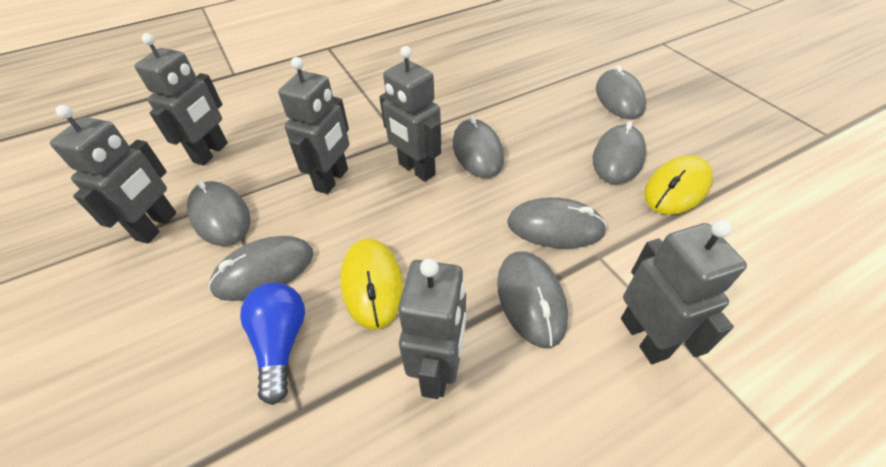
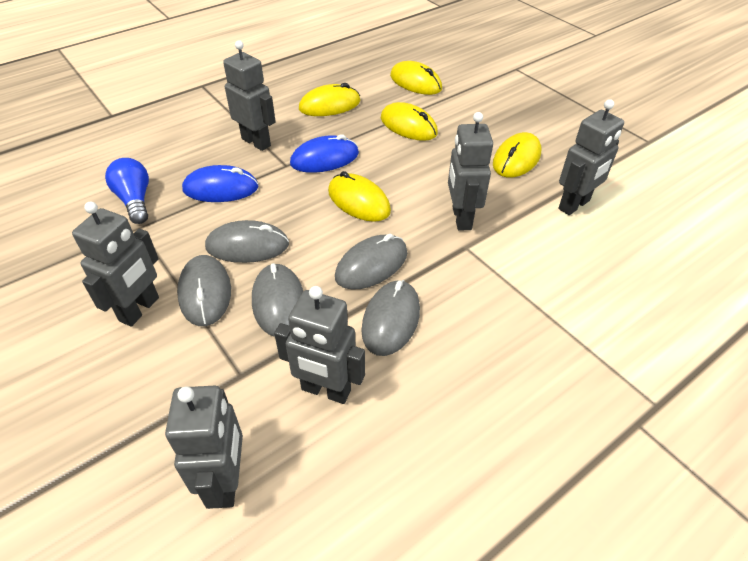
blue mouse: none = 0 -> [182,165,258,202] [290,134,359,173] = 2
grey mouse: [187,180,250,246] [208,236,313,301] [453,116,504,178] [497,251,568,348] [507,197,607,248] [593,121,646,184] [596,65,646,119] = 7 -> [177,255,231,326] [205,220,289,263] [252,263,303,337] [335,234,407,290] [361,280,420,356] = 5
yellow mouse: [341,238,403,329] [644,155,713,215] = 2 -> [299,83,361,116] [328,171,391,222] [381,102,438,141] [390,61,442,95] [493,132,541,178] = 5

